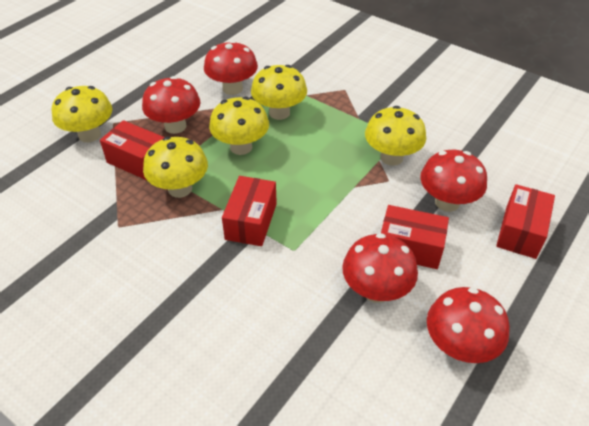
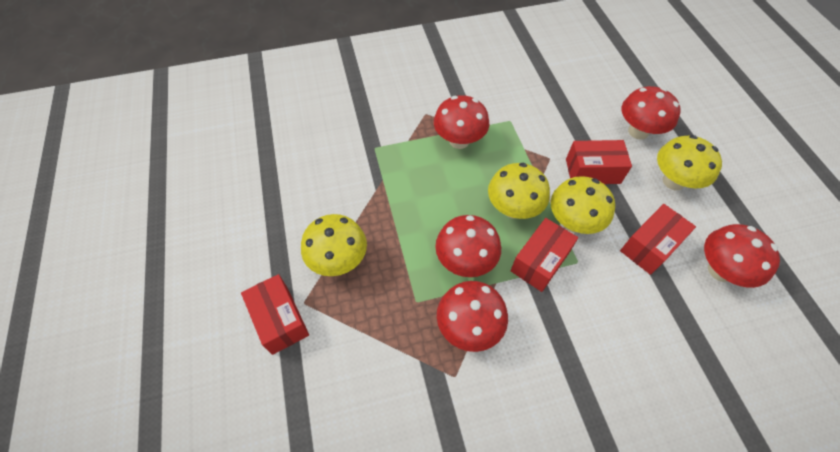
yellow mushroom: [52,86,112,142] [143,137,208,198] [209,97,269,155] [251,65,307,120] [365,106,426,166] = 5 -> [301,214,367,276] [488,163,550,219] [551,176,615,234] [657,135,722,190] = 4

